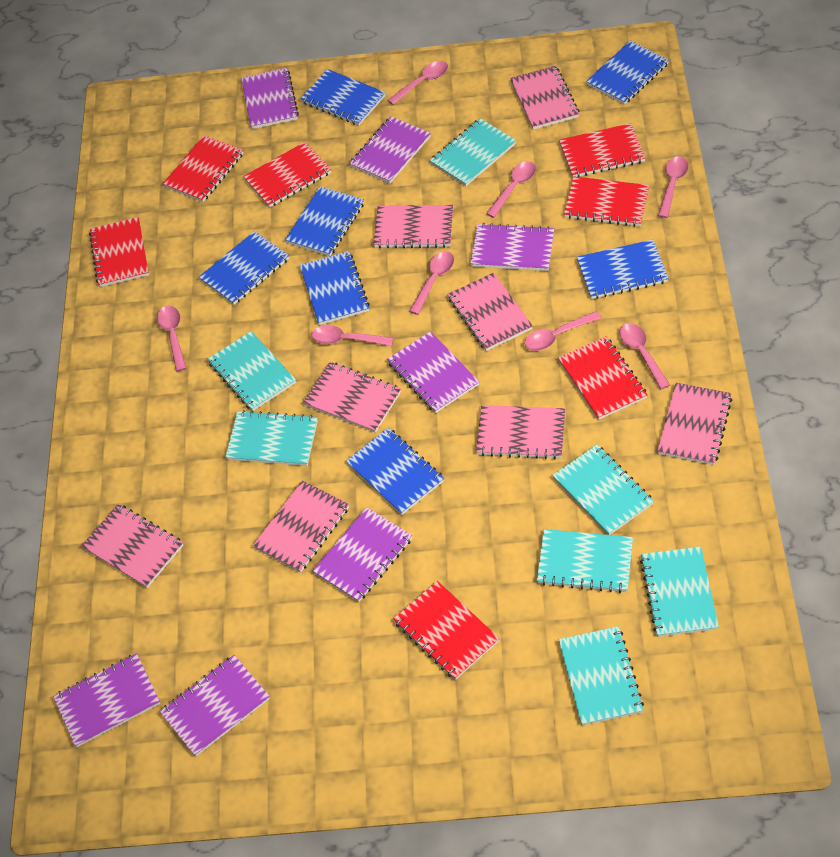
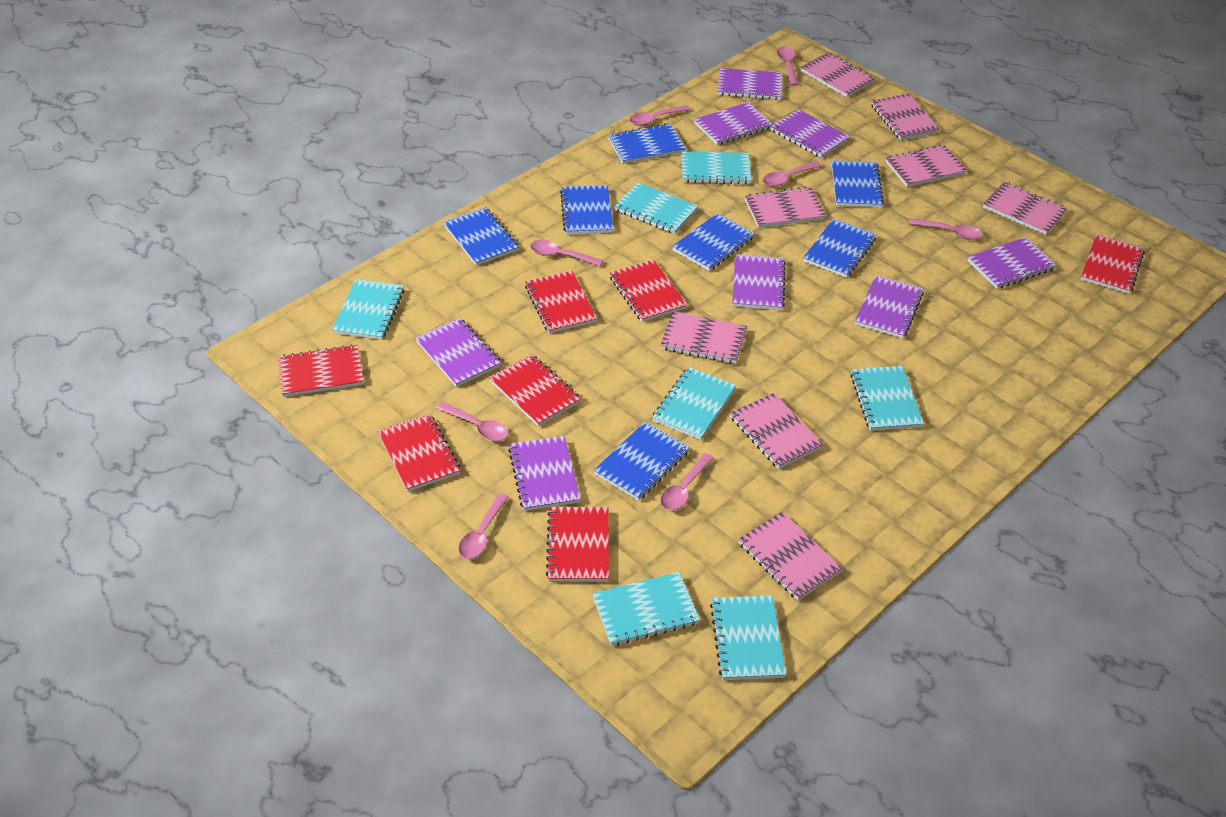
purple notebook: [53,653,160,747] [160,655,270,756] [241,68,299,129] [312,507,412,602] [349,116,431,184] [387,331,479,413] [470,223,554,271] = 7 -> [415,318,501,387] [508,436,581,511] [694,102,772,145] [718,68,783,100] [732,254,786,310] [771,109,849,158] [855,275,924,339] [968,237,1056,289] = 8

